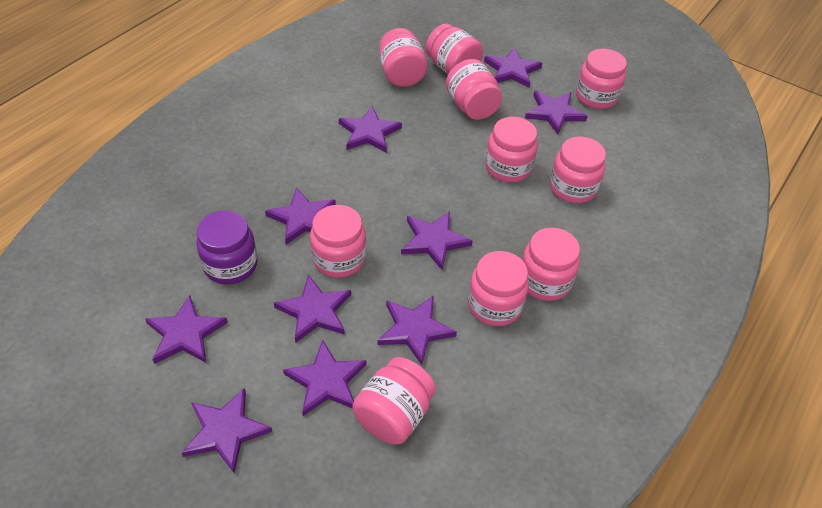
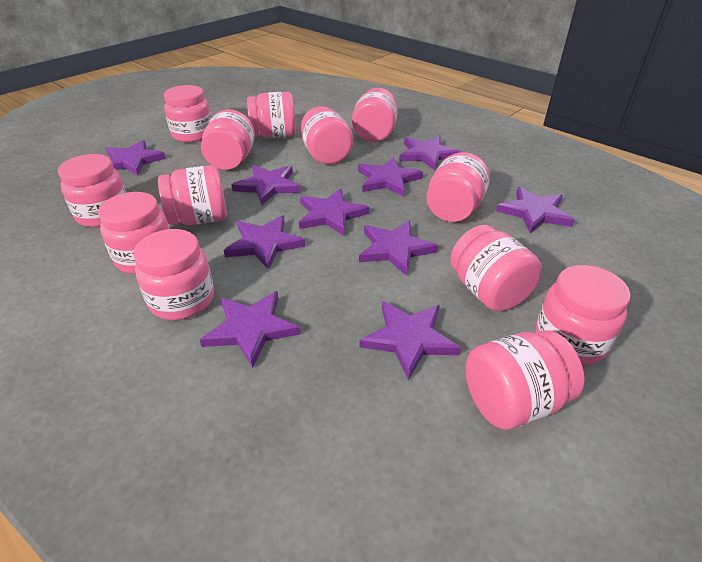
pink jar: [310,205,366,278] [353,357,436,444] [379,28,428,87] [426,24,483,74] [446,59,502,120] [468,251,529,326] [485,117,538,182] [522,228,580,301] [550,136,606,203] [576,49,627,109] = 10 -> [58,154,126,227] [98,192,170,274] [133,229,214,320] [158,165,227,225] [164,85,212,142] [201,109,255,170] [247,92,296,138] [301,106,353,165] [352,88,398,142] [427,152,490,222] [450,225,542,311] [465,330,584,430] [536,265,631,365] = 13
purple jar: [196,210,258,284] = 1 -> none = 0

